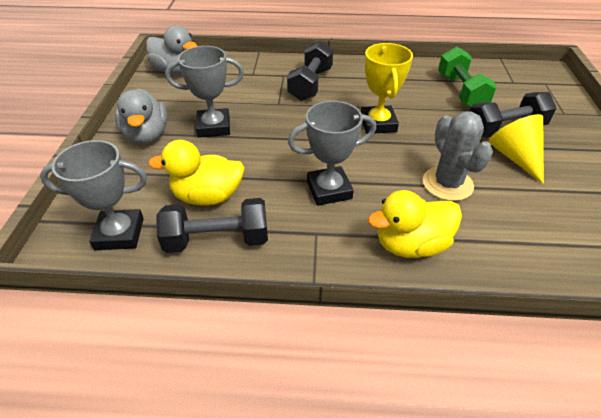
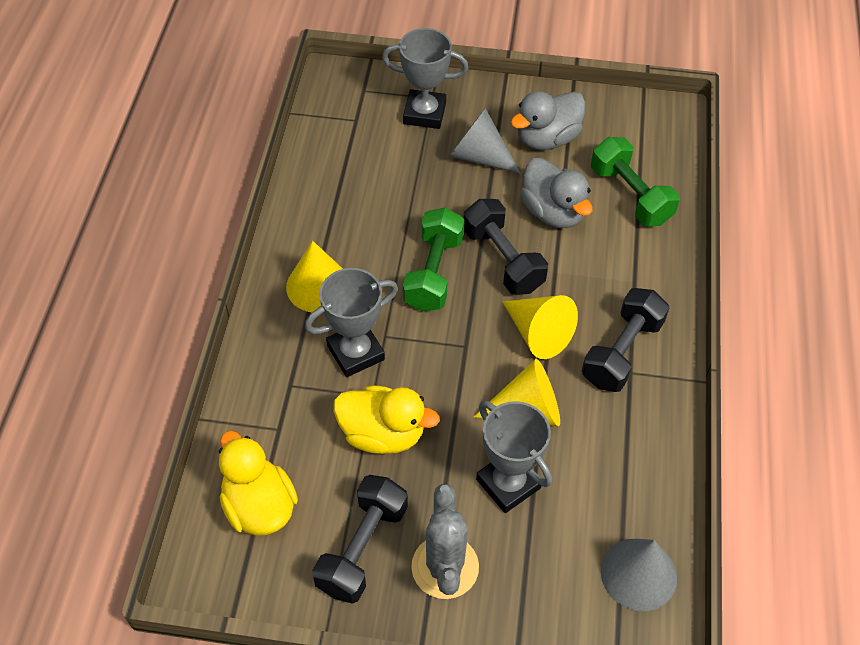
green dumbbell: [438,47,497,107] = 1 -> [403,207,465,312] [591,137,680,226] = 2
grey cone: none = 0 -> [449,108,521,174] [601,539,677,611] = 2
yellow cone: [488,114,544,184] = 1 -> [286,241,343,312] [474,359,560,426] [502,295,578,359] = 3
yellow trophy: [361,43,413,134] = 1 -> none = 0

